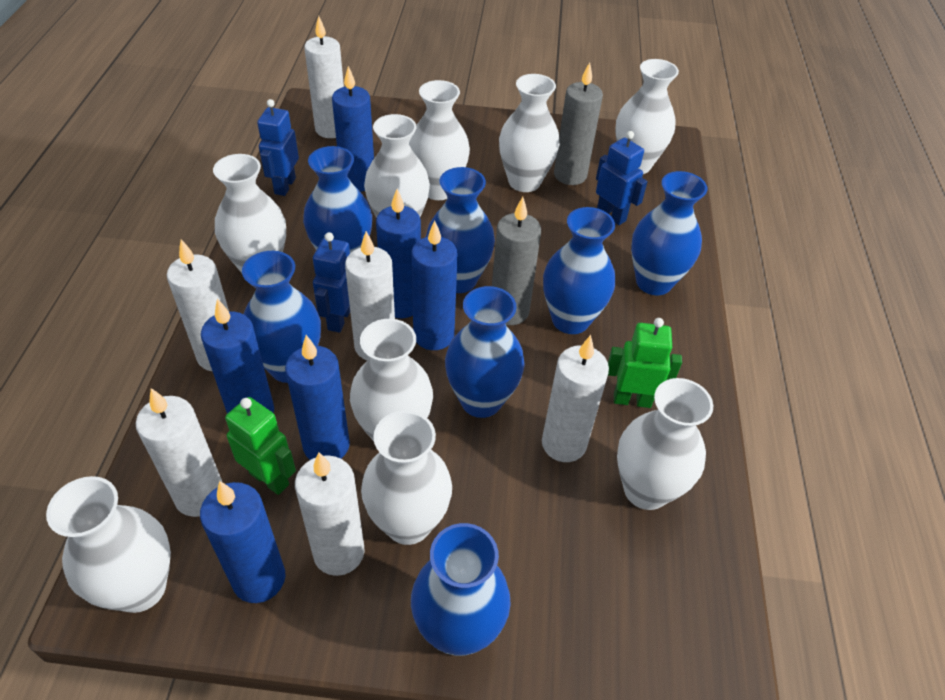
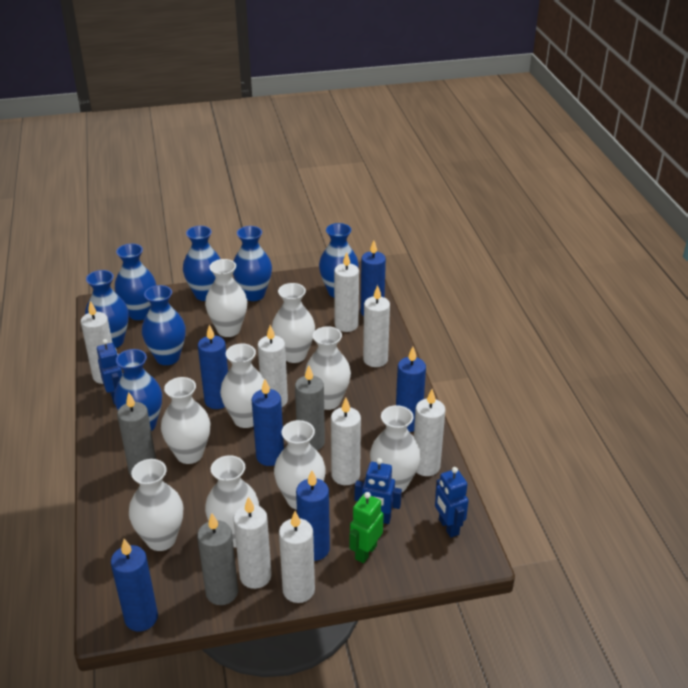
green robot: [225,397,296,495] [608,318,682,408] = 2 -> [349,492,384,563] = 1
grey candle: [492,197,541,325] [554,62,603,185] = 2 -> [117,392,156,477] [197,514,238,605] [295,365,325,450] = 3
white candle: [136,388,222,517] [167,239,229,371] [295,452,365,576] [304,16,344,138] [345,231,395,360] [542,335,609,462] = 6 -> [81,301,112,384] [233,497,272,589] [258,325,288,407] [279,511,315,603] [331,398,361,485] [334,252,359,332] [363,285,390,367] [414,389,446,476] = 8

